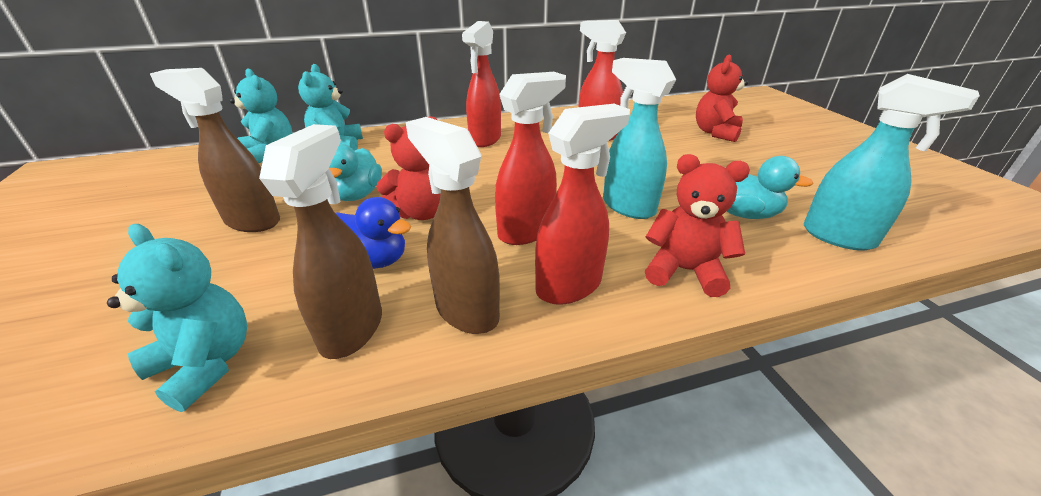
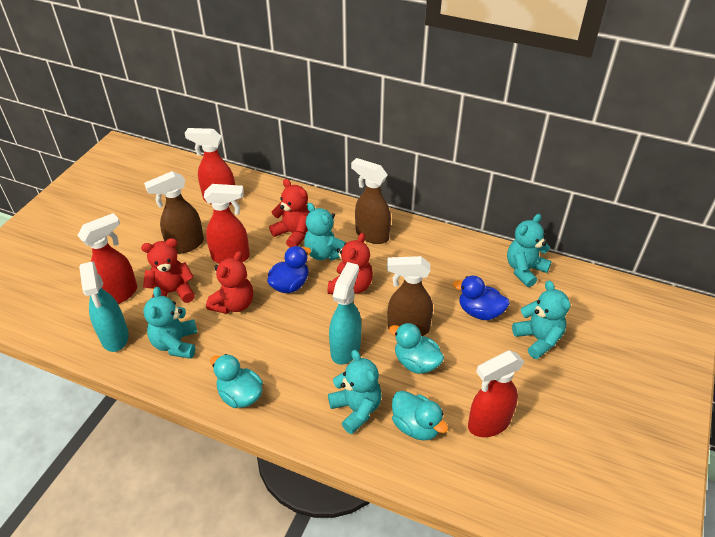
blue duck: [336,197,411,269] = 1 -> [267,246,311,293] [453,276,510,320] = 2
red teddy bear: [376,116,441,220] [645,154,750,297] [696,54,748,142] = 3 -> [141,238,195,303] [206,251,253,314] [269,179,309,248] [328,233,373,294] = 4
turquoise duck: [329,144,382,201] [726,156,813,219] = 2 -> [210,354,263,408] [389,323,444,374] [392,391,448,441] = 3
turquoise teddy bear: [107,224,247,412] [230,68,293,163] [298,64,363,151] = 3 -> [144,287,198,359] [304,203,345,261] [328,350,382,434] [507,214,552,287] [512,281,570,359] = 5

